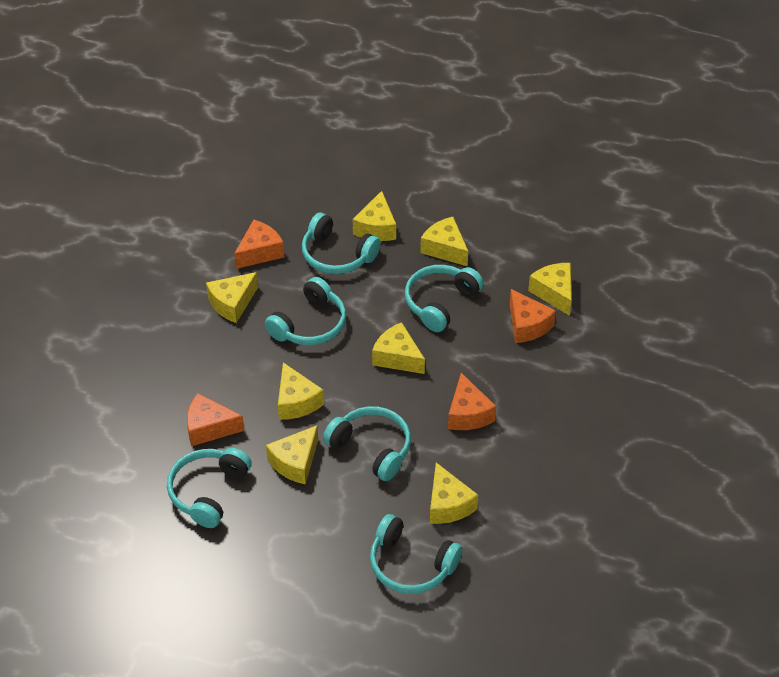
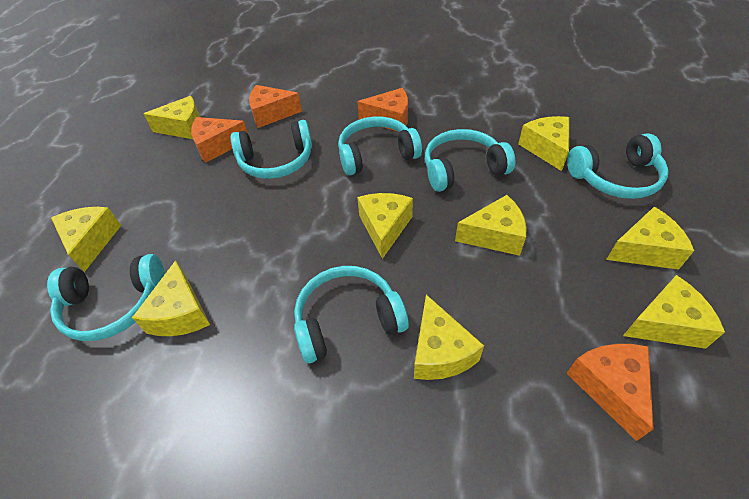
yellow cheese: [206,272,258,323] [266,425,318,484] [278,362,324,420] [353,191,396,241] [372,322,425,374] [420,217,468,266] [430,463,478,524] [528,263,572,316] = 8 -> [51,207,121,272] [132,260,210,336] [144,96,200,139] [357,193,413,259] [414,295,484,380] [455,195,526,256] [518,116,569,171] [606,207,694,270] [623,275,725,349] = 9

